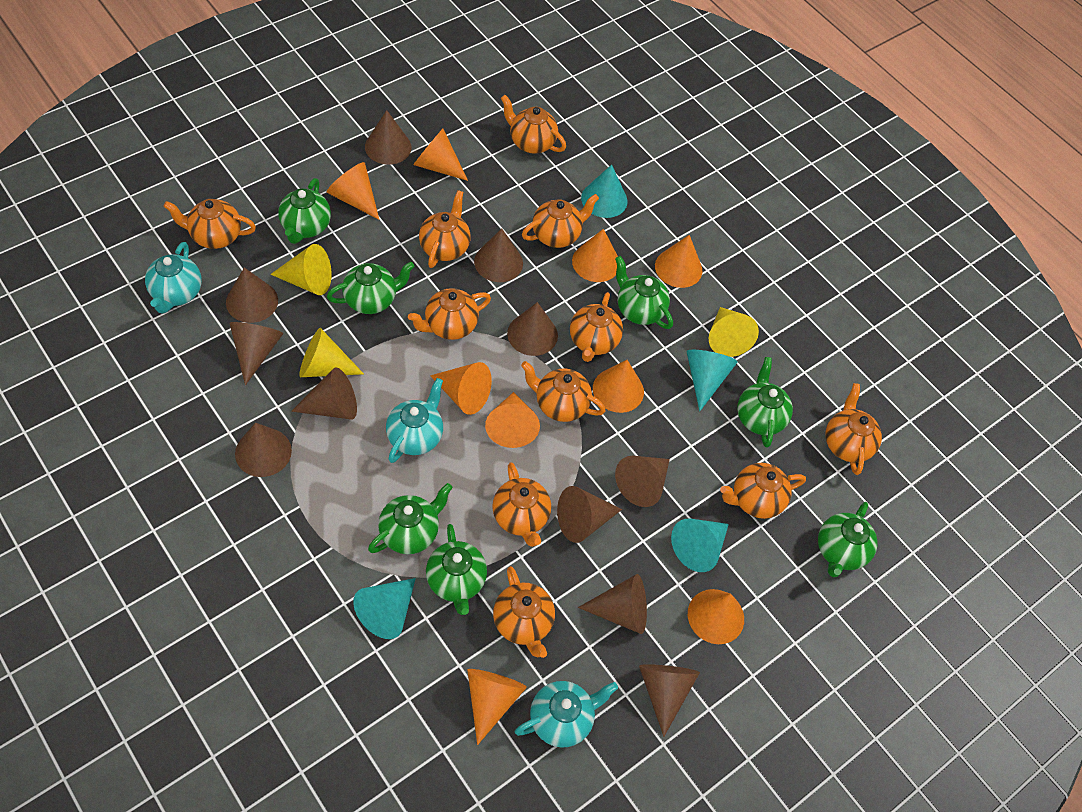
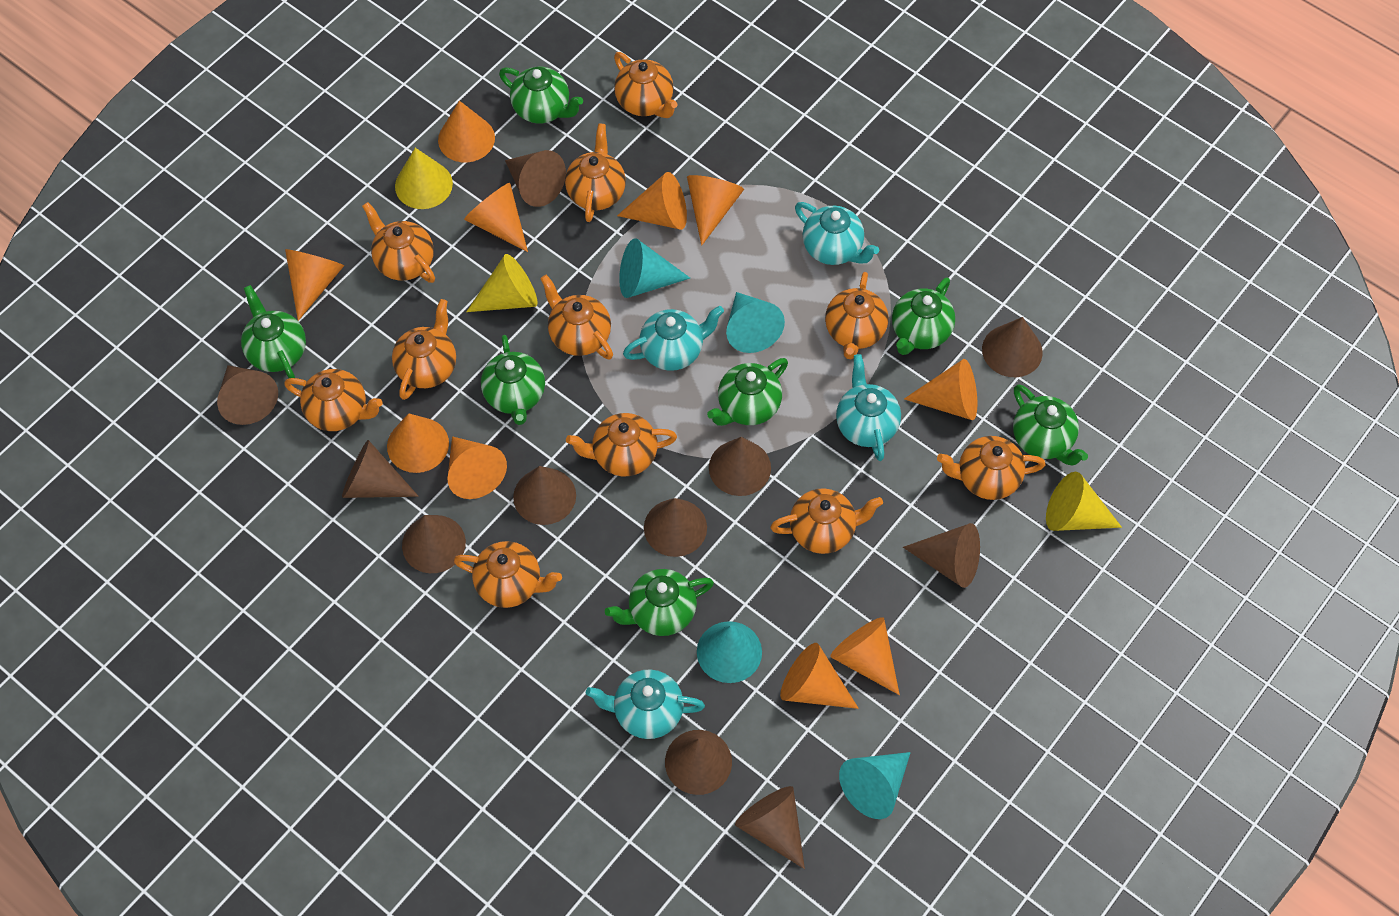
orange cone: [327,162,379,220] [413,129,468,181] [430,362,492,415] [467,669,527,745] [485,392,540,448] [572,229,618,282] [593,360,644,413] [655,235,702,288] [688,589,744,644] = 9 -> [285,249,344,321] [387,413,449,473] [438,101,495,162] [447,436,507,499] [464,183,528,252] [617,172,687,230] [687,175,744,246] [780,643,859,709] [830,617,900,695] [904,359,977,420] = 10
turquoise teapot: [145,242,202,314] [386,378,443,463] [515,681,618,748] = 3 -> [586,669,705,739] [623,306,724,371] [795,202,879,265] [836,354,901,461] = 4

